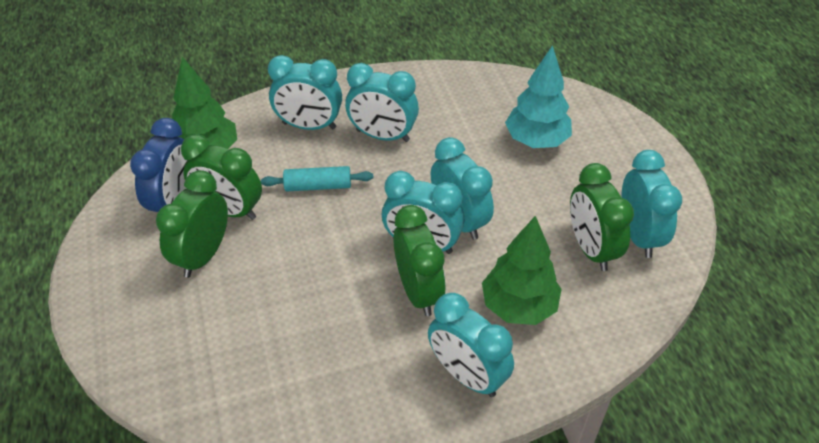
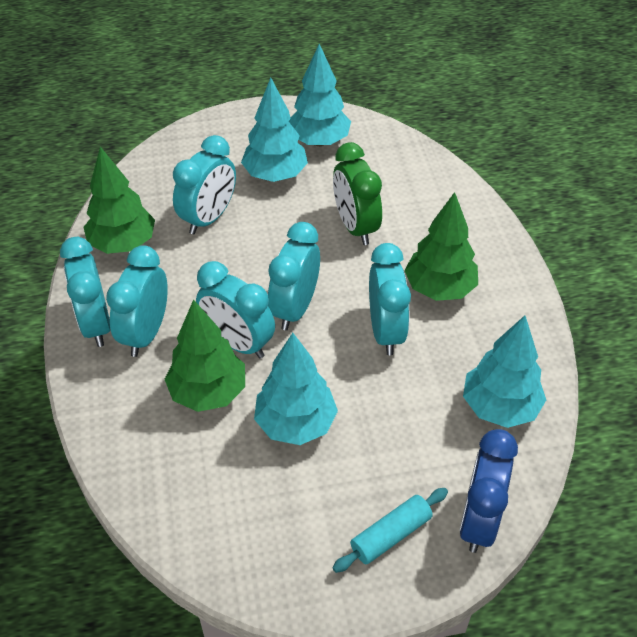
green clock: [156,170,228,278] [181,134,262,220] [393,205,446,316] [570,163,634,271] = 4 -> [333,142,382,245] = 1
green tree: [172,57,237,149] [482,216,562,325] = 2 -> [84,146,155,254] [165,299,245,412] [404,192,478,301] = 3
turquoise tree: [505,45,572,148] = 1 -> [241,78,308,182] [254,333,338,445] [289,44,351,146] [463,315,546,428] = 4

